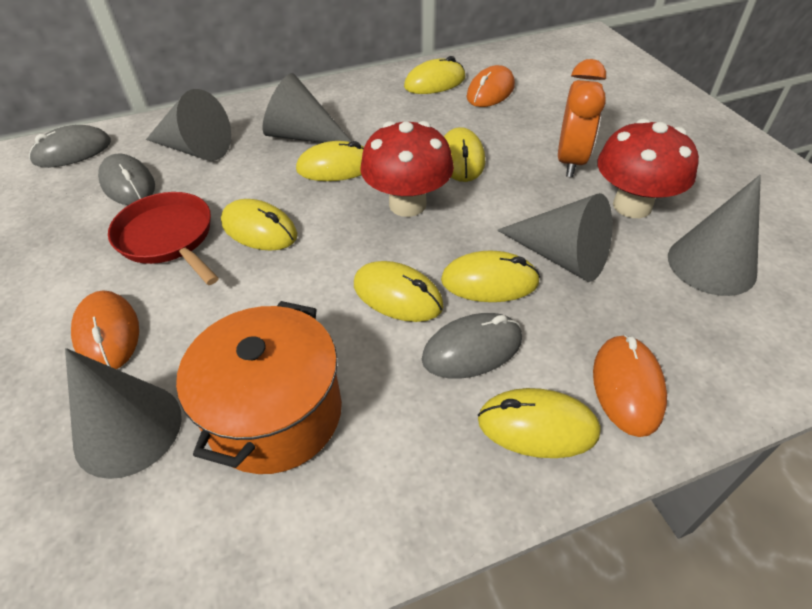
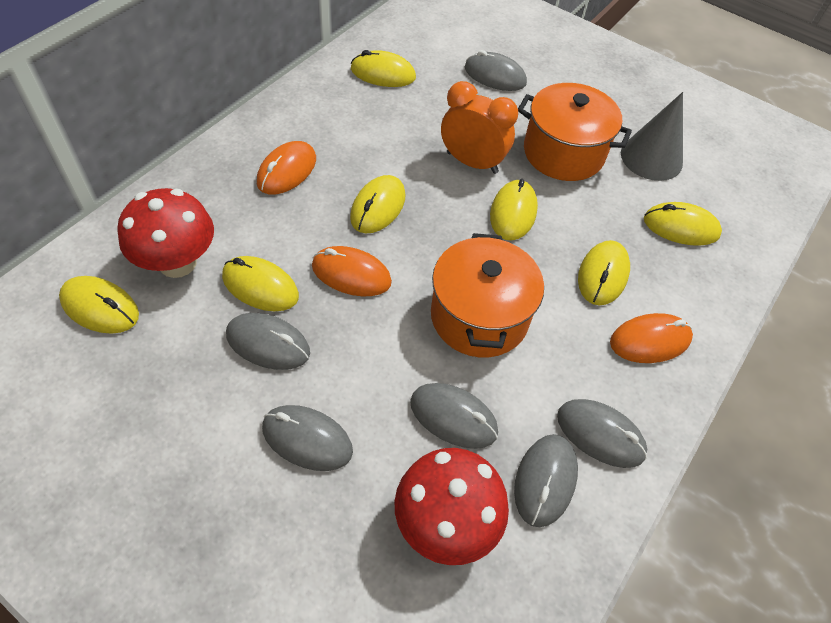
grey cone: [65,348,182,479] [146,89,231,161] [263,73,352,143] [497,193,613,282] [668,175,761,296] = 5 -> [621,92,683,181] = 1
grey mouse: [29,125,111,168] [98,154,155,205] [422,313,522,379] = 3 -> [226,313,310,370] [262,405,353,471] [410,383,498,449] [465,50,527,91] [514,434,578,527] [557,399,647,468] = 6
orange pot: [176,301,342,474] = 1 -> [431,233,544,357] [518,83,632,181] = 2
red pan: [108,192,219,285] = 1 -> none = 0

